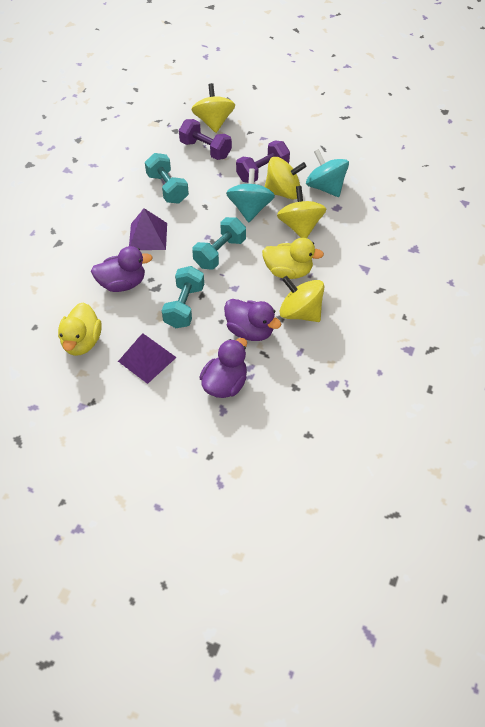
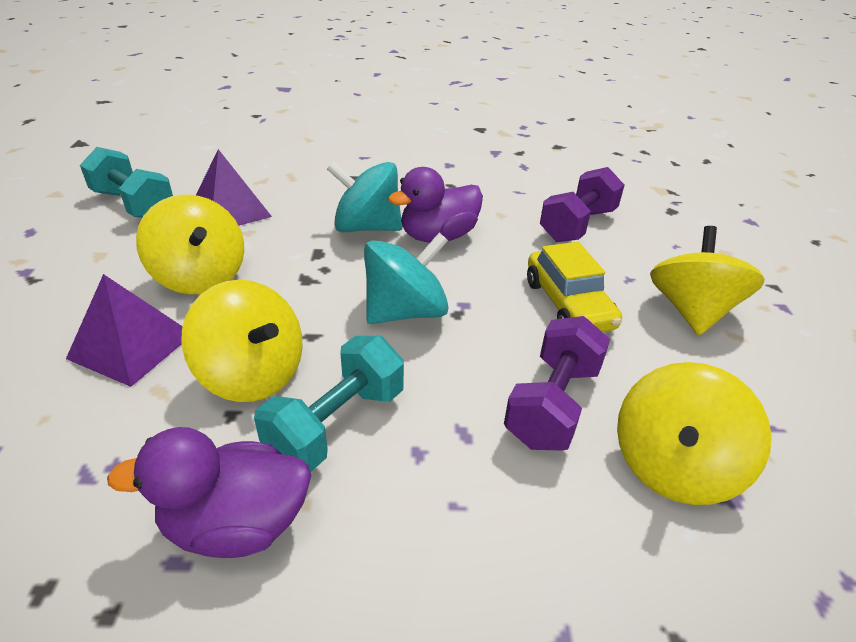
purple duck: [91,246,153,292] [199,338,247,398] [224,299,281,341] = 3 -> [107,427,311,558] [388,167,483,243] = 2
turquoise dumbbell: [145,153,189,204] [162,266,204,328] [192,217,246,270] = 3 -> [80,147,173,218] [254,336,404,472] = 2
yellow car: none = 0 -> [527,242,622,332] = 1
yellow duck: [58,302,102,356] [262,238,324,279] = 2 -> none = 0

